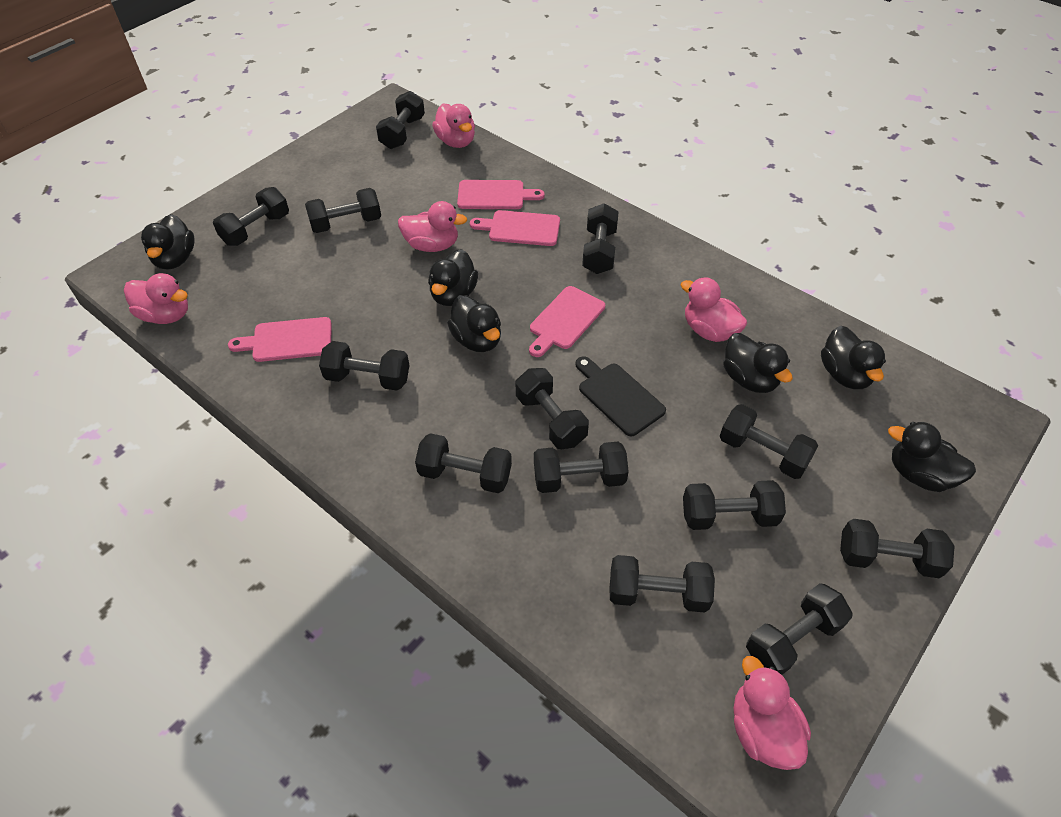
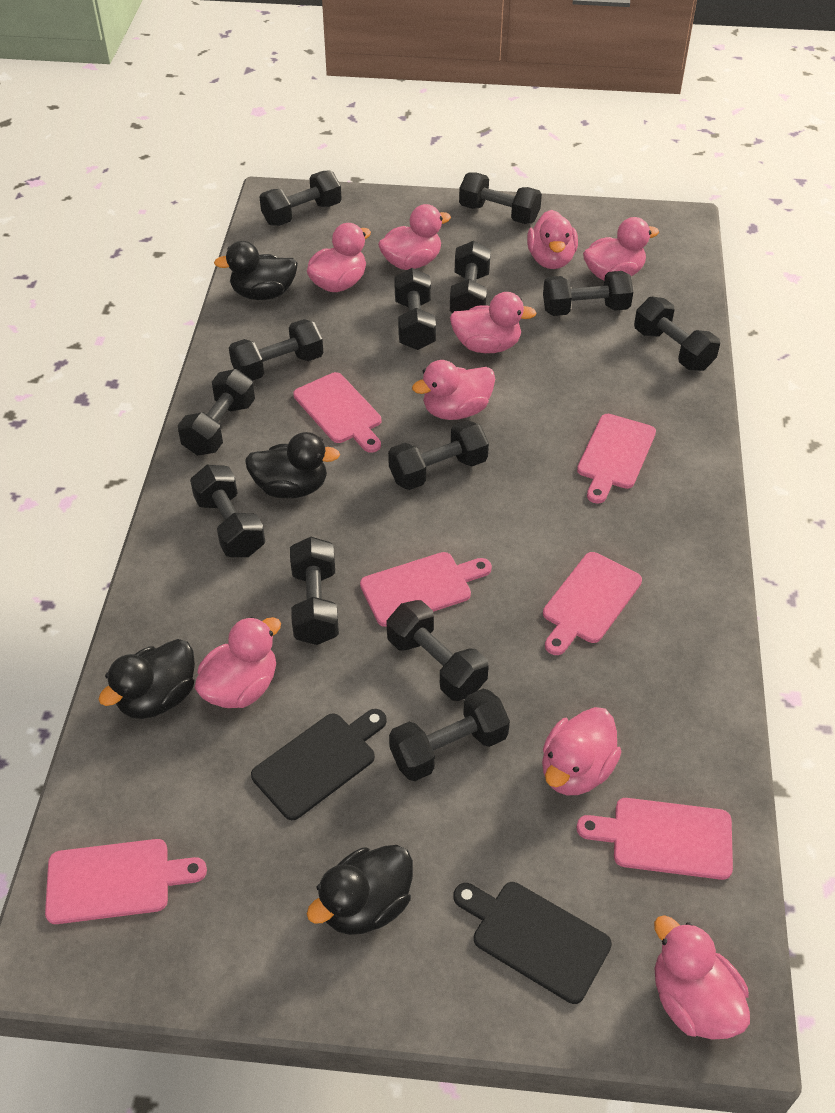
black cutting board: [575,356,666,437] = 1 -> [251,709,387,820] [453,882,612,1004] = 2
black duck: [141,214,195,270] [428,249,478,306] [447,295,501,352] [723,333,793,393] [821,326,886,389] [888,422,976,492] = 6 -> [98,639,195,719] [214,241,298,300] [245,432,340,498] [307,845,413,935] = 4
pink cutting board: [228,317,332,362] [457,180,545,209] [470,210,560,246] [529,286,605,357] = 4 -> [45,839,207,924] [293,372,381,453] [360,552,492,627] [543,552,642,655] [576,798,733,880] [577,414,656,504] = 6
pink duck: [124,273,188,324] [398,201,467,252] [432,104,475,148] [681,277,747,342] [734,656,811,770] = 5 -> [195,617,281,708] [307,223,371,292] [378,204,451,270] [412,360,495,420] [450,292,537,353] [527,210,578,269] [542,707,621,795] [583,217,659,281] [654,915,750,1040] = 9

